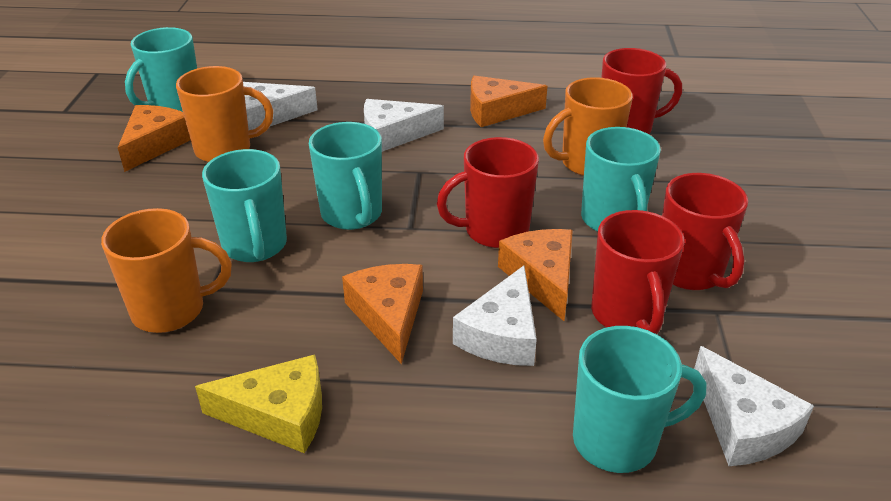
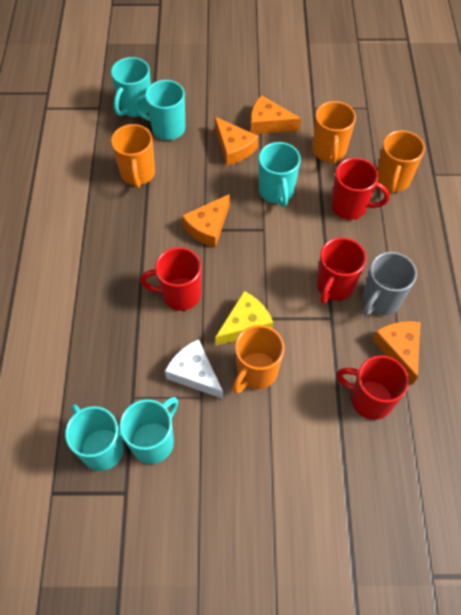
grey mug: none = 0 -> [363,252,417,316] = 1
orange mug: [101,208,232,333] [176,66,273,162] [543,77,633,176] = 3 -> [111,124,155,188] [233,325,284,394] [312,101,356,165] [377,130,425,194] = 4
white cheese: [243,82,318,130] [364,99,444,152] [453,266,537,366] [694,346,814,466] = 4 -> [165,339,223,399] = 1

